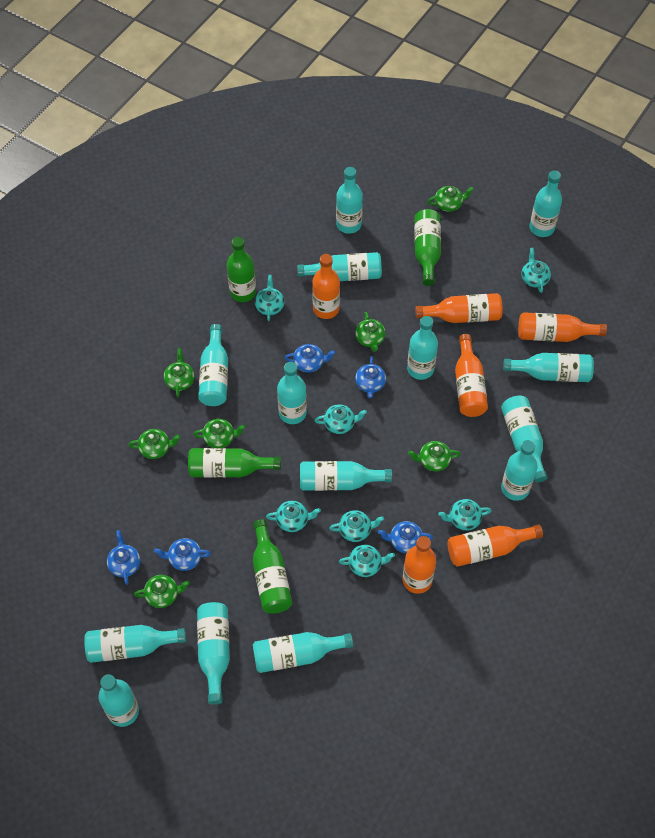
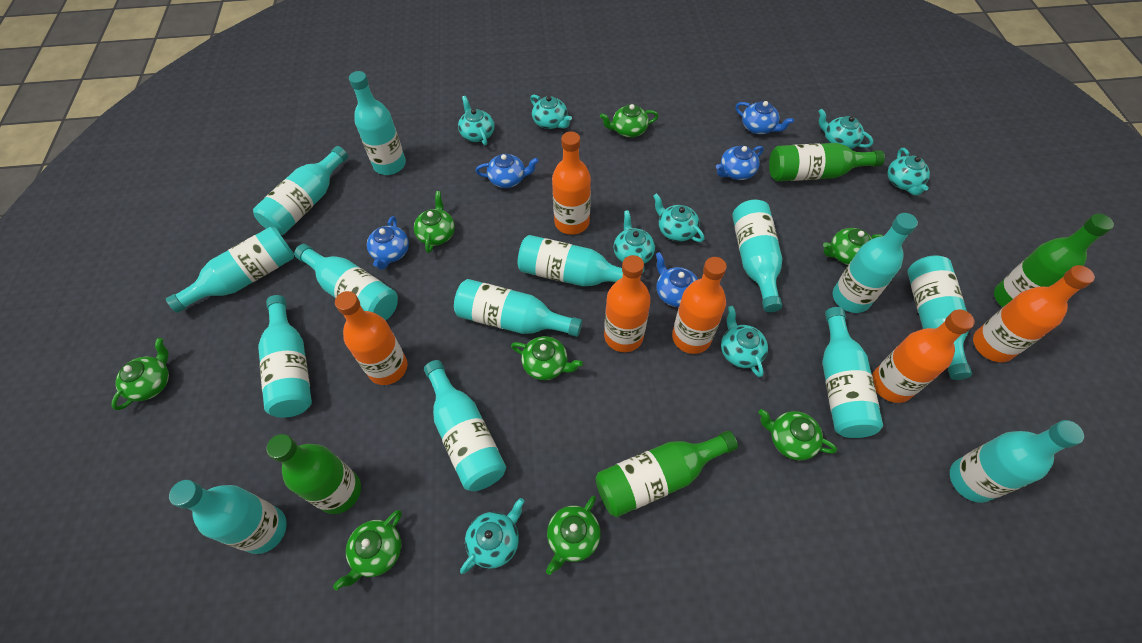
green teapot: [128,429,181,459] [134,575,190,608] [164,348,195,397] [193,419,246,448] [355,312,386,352] [408,441,461,471] [427,186,474,212] = 7 -> [111,338,169,410] [333,510,402,590] [414,191,455,253] [511,336,583,380] [546,496,601,575] [600,104,658,138] [758,409,837,460] [823,228,883,265] = 8
turquoise teapot: [255,275,284,321] [266,501,321,532] [315,404,367,434] [329,510,384,542] [339,545,395,577] [438,499,491,531] [521,248,551,293] = 7 -> [458,96,494,145] [460,498,525,574] [530,94,572,129] [614,210,655,273] [653,193,704,242] [721,306,768,377] [818,109,873,149] [887,148,930,196] = 8

